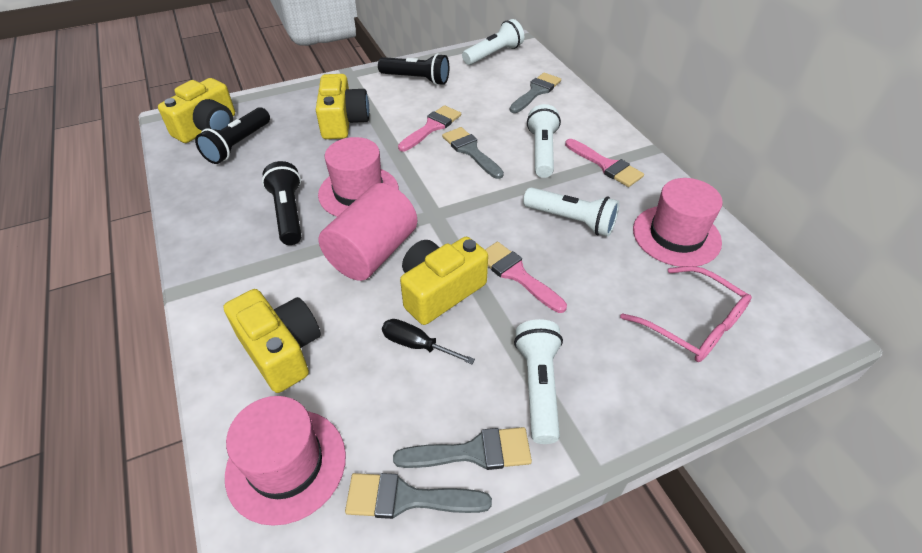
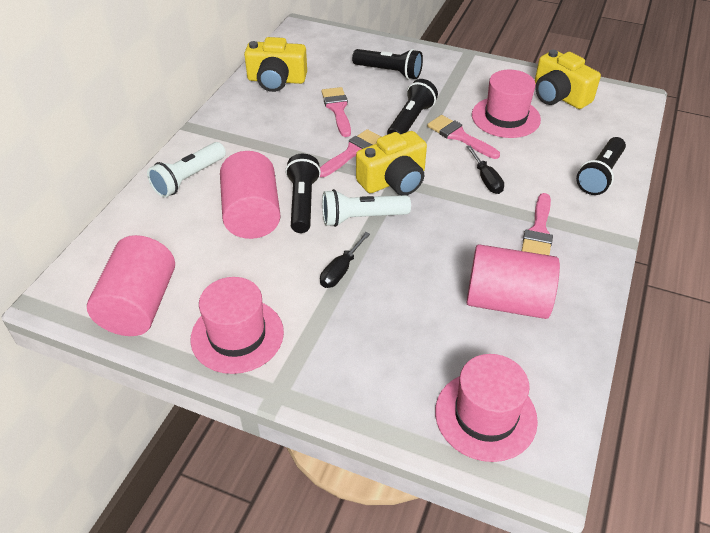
black flashlight: [195,107,270,164] [262,161,302,245] [378,53,449,85] = 3 -> [285,154,321,233] [352,49,423,79] [387,79,438,135] [576,137,626,195] = 4
black screwdriver: [382,319,475,364] = 1 -> [320,232,370,288] [466,145,504,194] = 2
grey brush: [345,473,492,519] [393,427,532,470] [442,127,504,179] [510,72,561,113] = 4 -> none = 0
pink brush: [398,105,461,152] [485,242,567,313] [565,139,644,187] = 3 -> [320,129,381,177] [321,87,351,137] [427,115,500,159] [522,193,553,255] = 4
pink cylinder: [318,183,417,281] = 1 -> [87,235,175,336] [220,151,281,239] [466,244,560,319] = 3
pink glasses: [620,266,752,362] = 1 -> none = 0
white flashlight: [462,19,524,65] [514,319,563,444] [523,187,619,237] [527,104,561,178] = 4 -> [147,142,226,198] [322,189,411,227] = 2
yellow camera: [158,78,235,143] [223,289,321,393] [316,74,369,139] [400,237,488,325] = 4 -> [244,37,307,92] [356,131,427,195] [535,50,601,109] = 3

